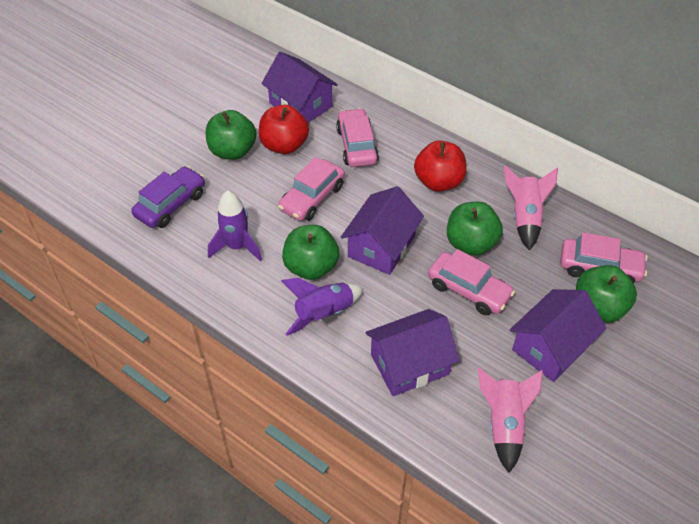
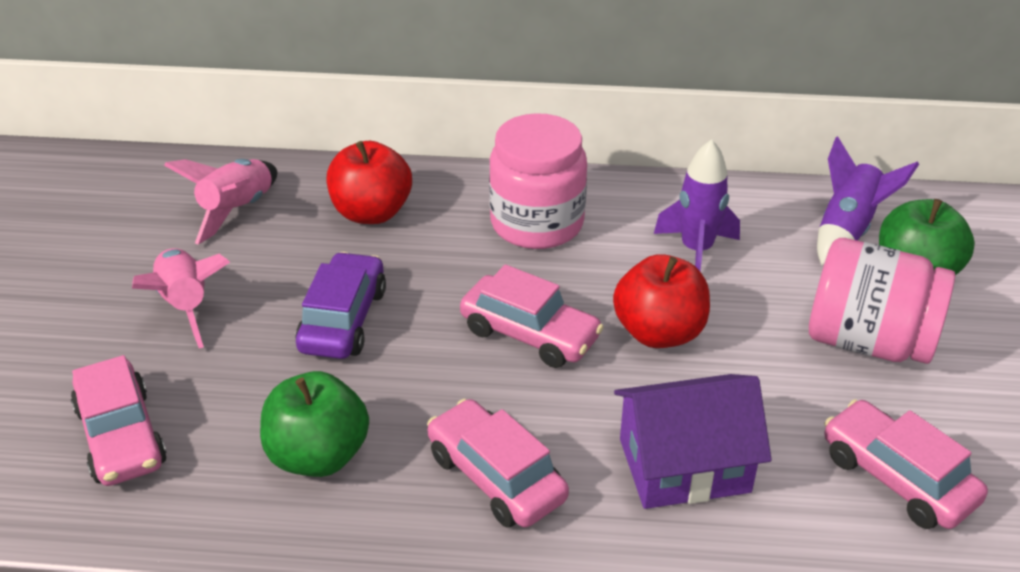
green apple: [205,110,256,160] [282,225,339,280] [447,202,503,256] [576,265,637,323] = 4 -> [260,371,369,477] [879,199,975,275] = 2
pink jar: none = 0 -> [489,113,587,249] [809,238,955,364] = 2
purple house: [261,52,338,123] [341,186,424,275] [365,309,460,396] [510,289,606,382] = 4 -> [614,374,772,509] = 1

